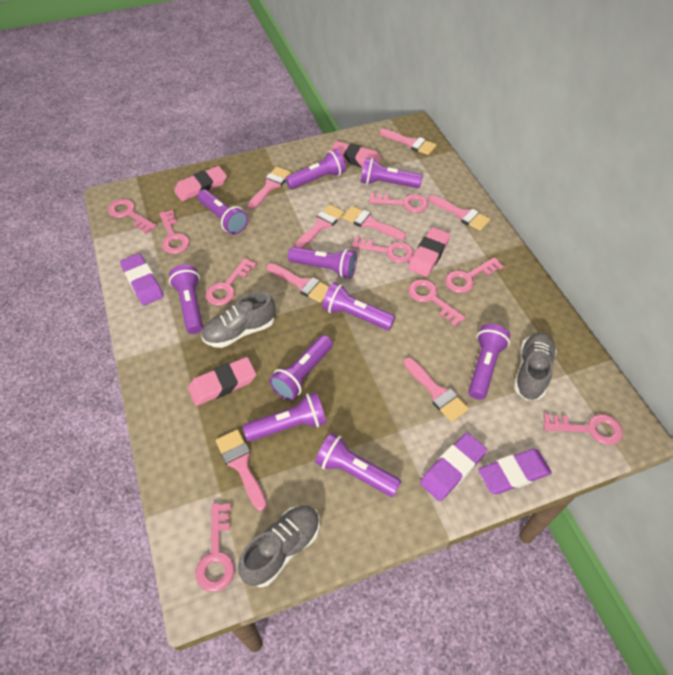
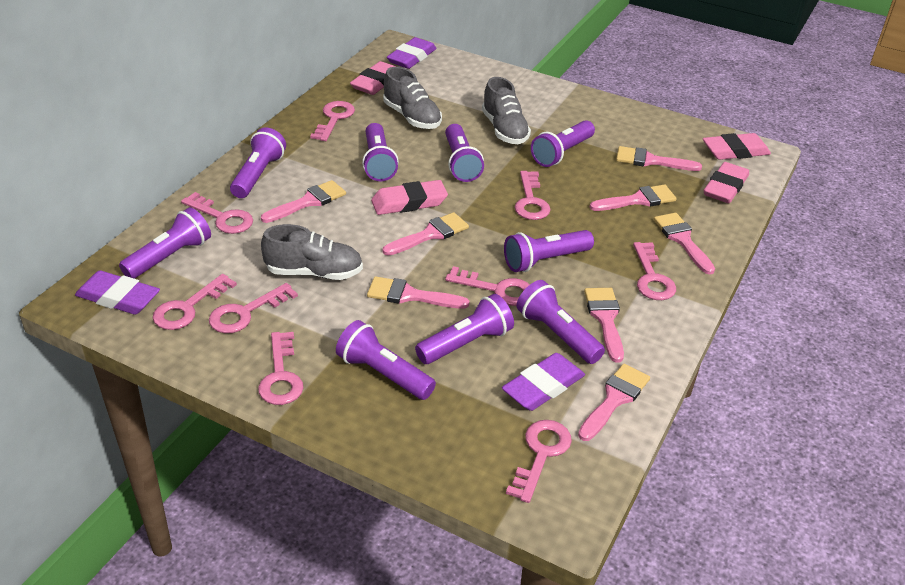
purple flashlight: [169,265,203,334] [197,189,248,235] [243,392,327,442] [269,335,333,401] [285,149,346,189] [288,247,357,278] [315,433,401,497] [322,282,395,330] [361,158,422,188] [468,324,510,400] = 10 -> [119,207,211,279] [230,127,286,198] [336,320,436,400] [362,123,399,181] [415,294,514,364] [445,124,484,182] [504,230,594,272] [516,280,605,364] [531,120,595,167] = 9

